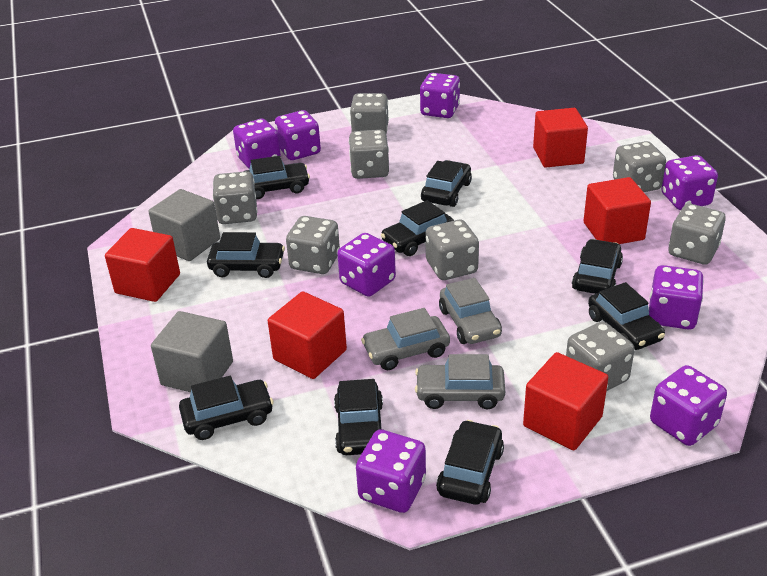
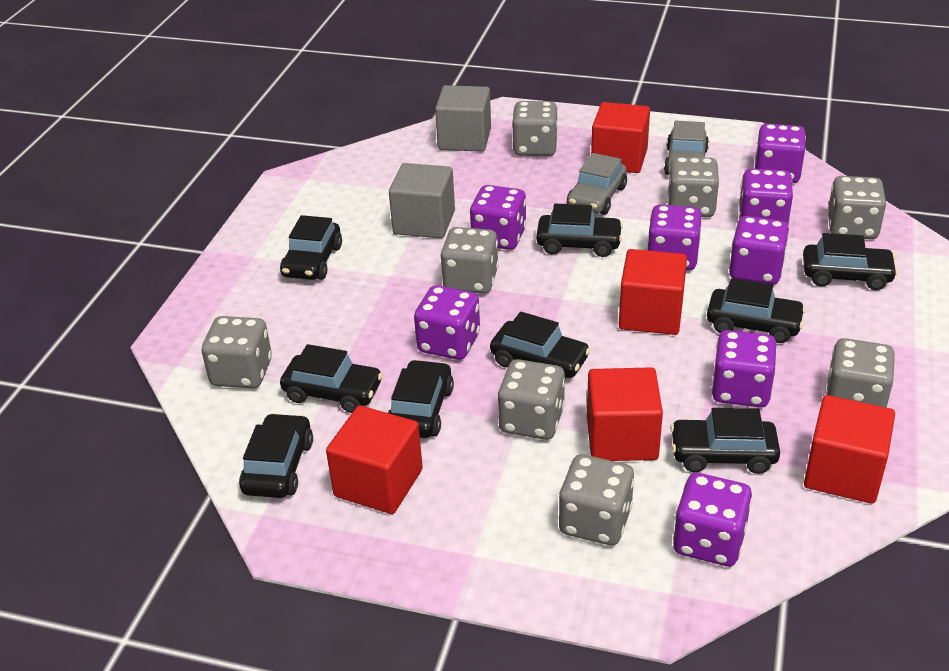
grey car: [361,308,450,370] [415,354,505,409] [439,278,502,344] = 3 -> [567,153,627,215] [664,121,709,175] = 2

